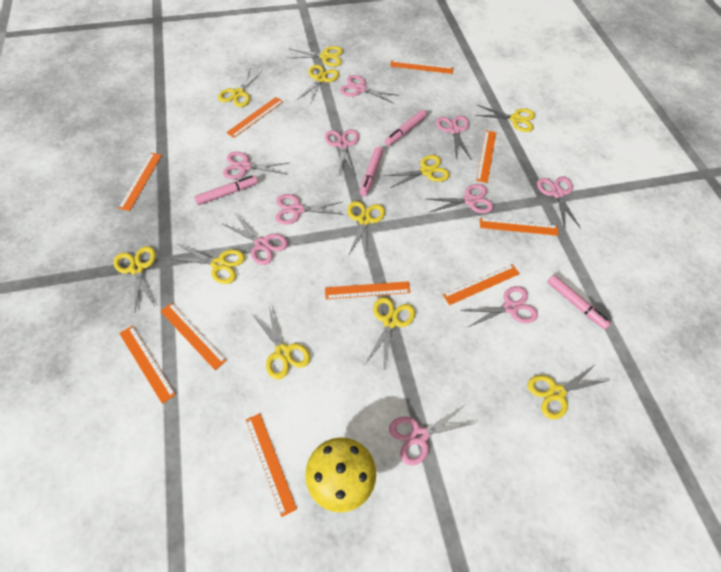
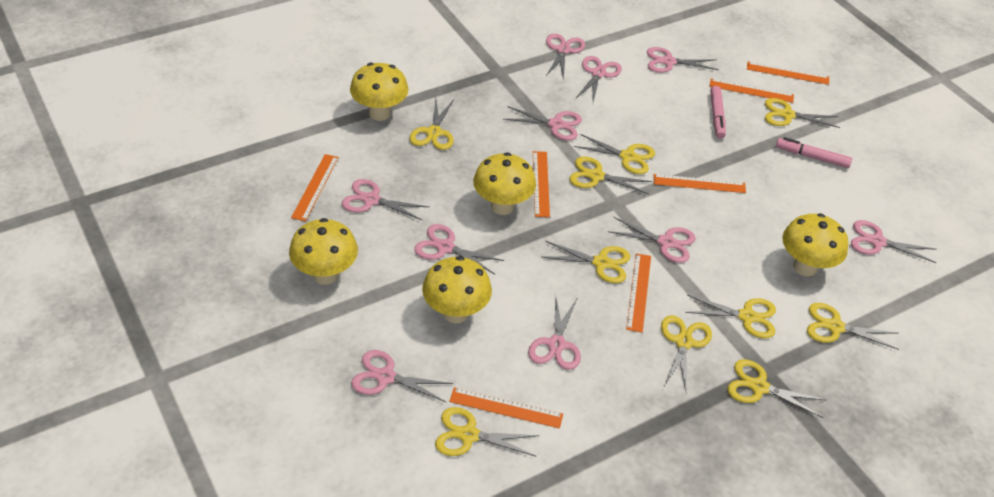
orange ruler: [118,153,162,211] [119,326,176,404] [160,303,227,370] [226,97,283,138] [246,413,297,517] [325,281,411,299] [390,60,453,74] [443,264,520,305] [476,130,496,183] [480,218,558,236] = 10 -> [291,154,339,221] [449,387,563,429] [533,151,550,217] [626,253,651,333] [654,174,746,193] [710,78,794,103] [747,62,829,85] = 7
pink marker: [194,176,258,205] [360,147,383,196] [385,110,427,146] [547,275,611,329] = 4 -> [710,86,726,139] [776,137,852,168] = 2
yellow mushroom: [305,437,376,512] = 1 -> [289,218,358,285] [350,63,409,121] [422,256,492,323] [473,152,536,215] [782,213,848,276] = 5
yellow scissors: [114,246,156,311] [169,244,245,284] [218,69,263,107] [251,307,310,379] [289,46,343,66] [297,65,339,104] [347,201,385,259] [365,297,415,368] [384,155,450,188] [475,105,535,132] [528,364,610,419] = 11 -> [409,98,454,150] [435,407,540,456] [542,241,630,283] [569,157,653,194] [574,134,655,174] [661,315,712,395] [685,295,776,339] [727,359,827,418] [765,98,840,128] [807,303,899,350] = 10

